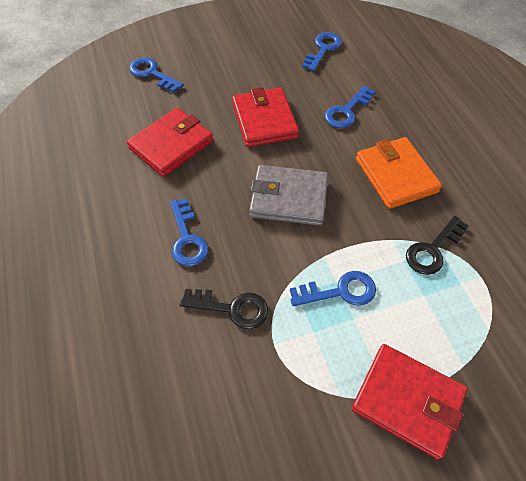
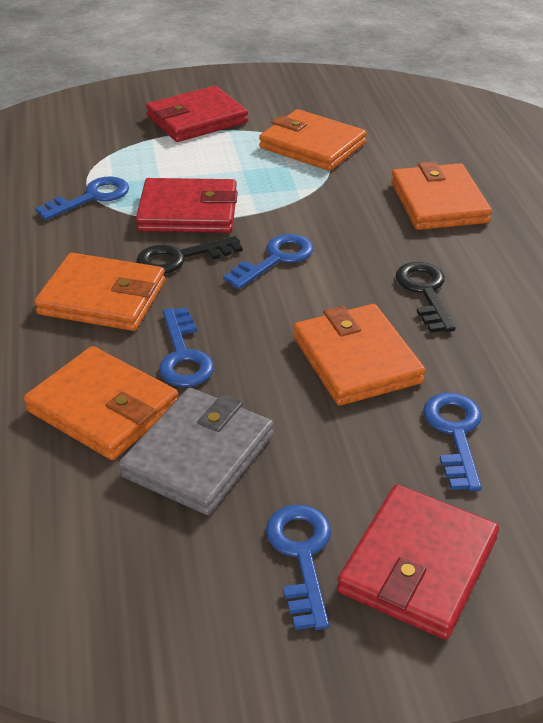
orange wallet: [356,137,442,209] = 1 -> [24,346,178,460] [34,253,165,331] [259,109,367,171] [293,304,426,406] [391,161,492,230] = 5

